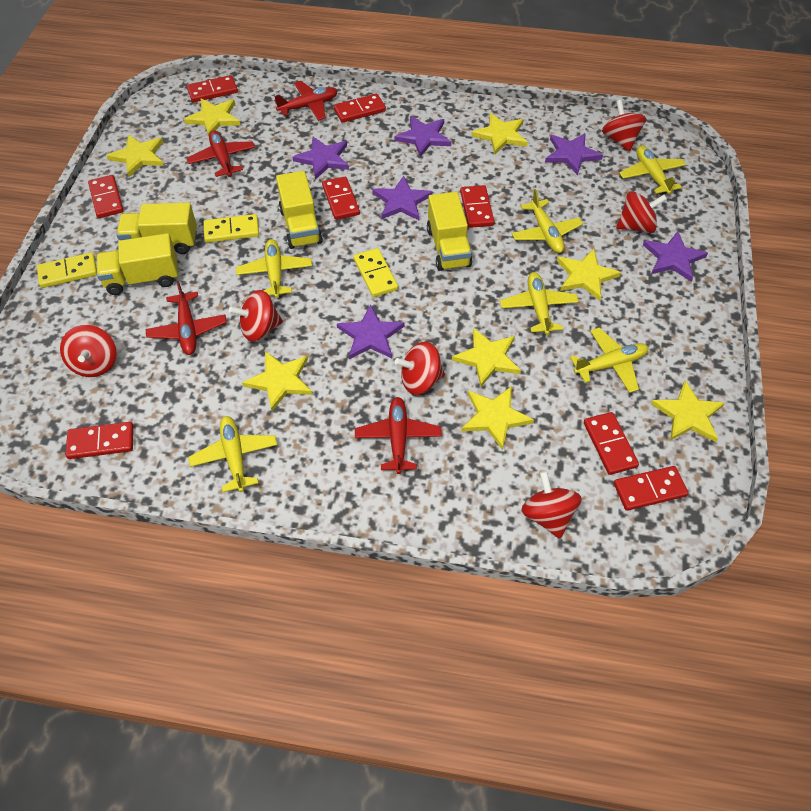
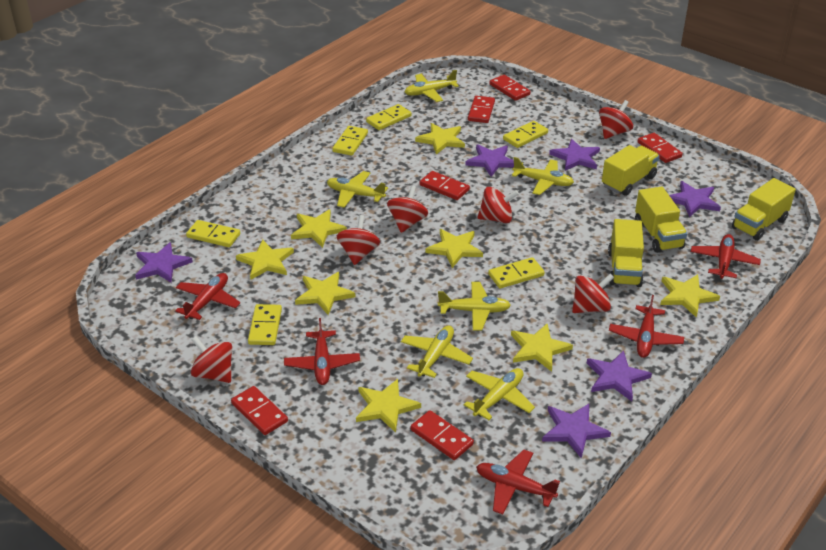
red domino: [65,422,134,459] [88,175,124,218] [187,75,238,102] [322,177,360,220] [334,94,386,123] [460,185,494,228] [584,412,639,475] [614,466,688,511] = 8 -> [231,386,288,435] [411,410,474,460] [420,171,470,200] [468,96,495,123] [489,75,531,101] [637,133,683,163] = 6
red plane: [146,281,227,355] [187,130,255,177] [274,81,338,121] [355,397,442,474] = 4 -> [175,273,240,320] [284,318,360,385] [476,450,560,514] [609,295,684,358] [691,234,761,279] = 5
yellow domino: [37,252,97,288] [203,214,259,243] [353,248,398,297] = 3 -> [186,220,240,247] [248,304,282,345] [332,126,368,156] [366,104,411,130] [488,257,545,288] [503,121,548,148] = 6

